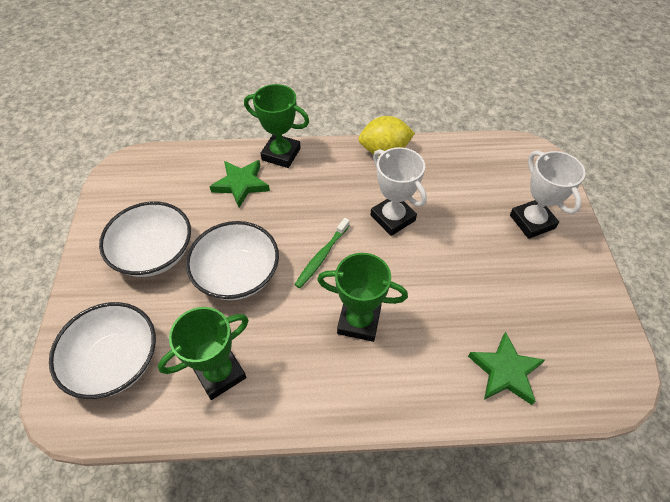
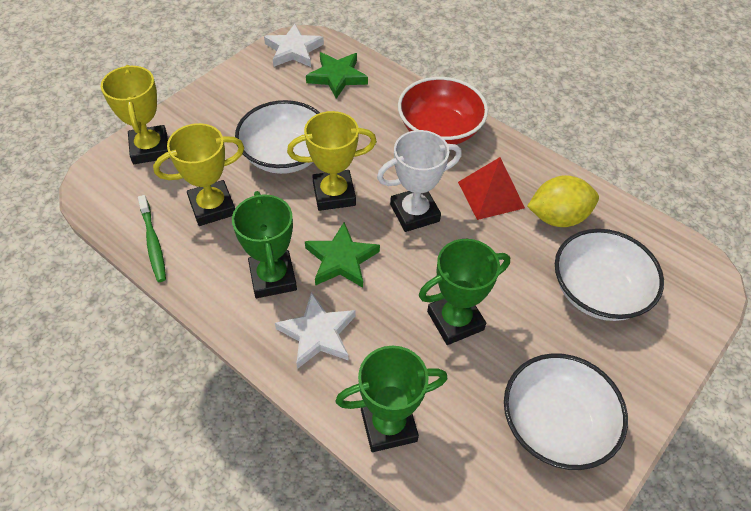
red bowl: none = 0 -> [398,77,488,144] = 1
red pyramid: none = 0 -> [458,157,525,220] = 1
white star: none = 0 -> [264,24,324,67] [275,292,356,369] = 2
white trophy: [370,147,427,236] [510,150,585,239] = 2 -> [377,130,462,232] = 1
yellow trophy: none = 0 -> [101,65,169,164] [153,123,244,226] [287,111,377,211] = 3

